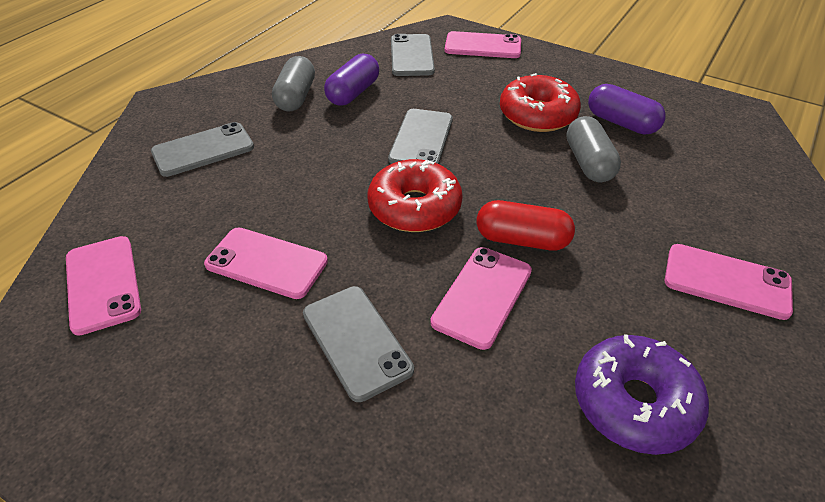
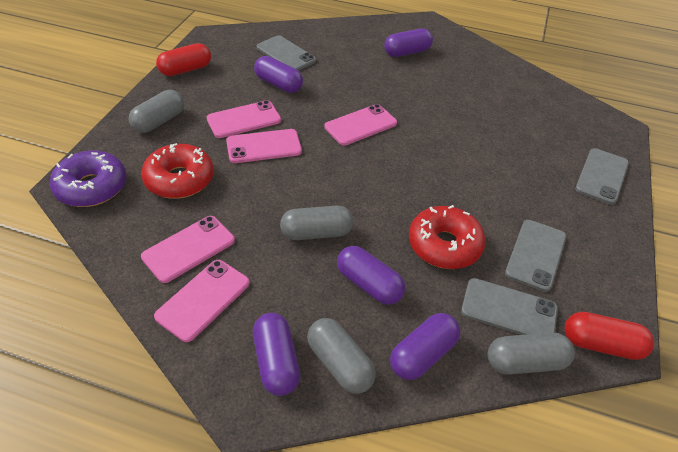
grey capsule: [272,56,315,111] [567,116,621,182] = 2 -> [129,90,184,133] [280,206,353,240] [307,318,376,394] [488,333,575,375] = 4
purple capsule: [324,54,379,106] [588,84,666,135] = 2 -> [253,313,300,396] [254,56,303,93] [337,246,406,305] [384,29,433,57] [390,313,460,380] = 5
red capsule: [477,200,575,250] = 1 -> [156,43,211,76] [564,312,654,360] = 2

